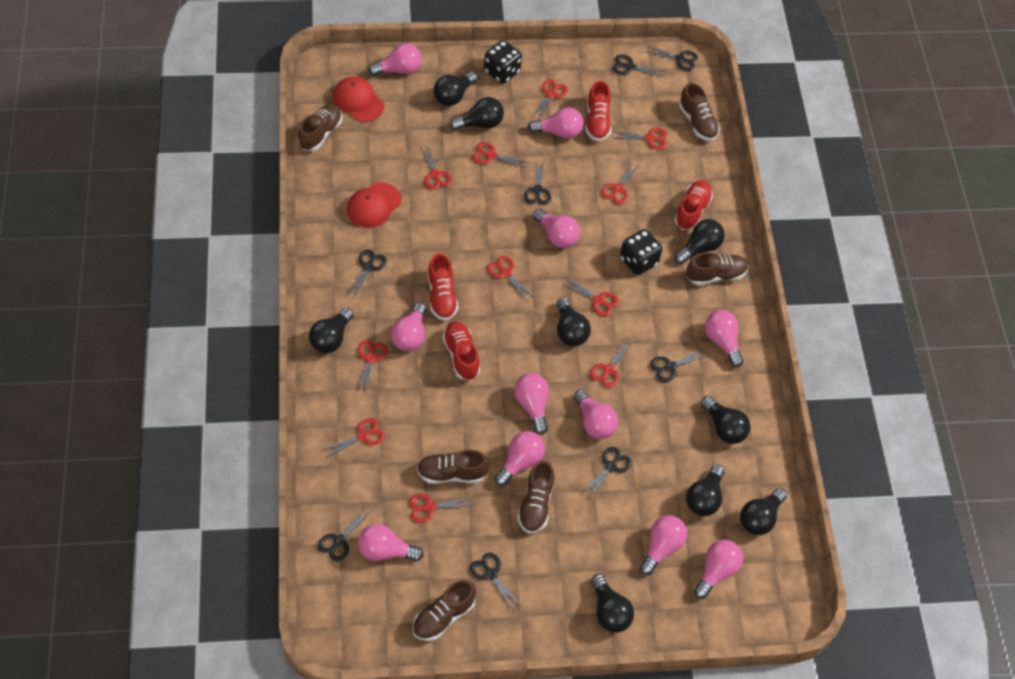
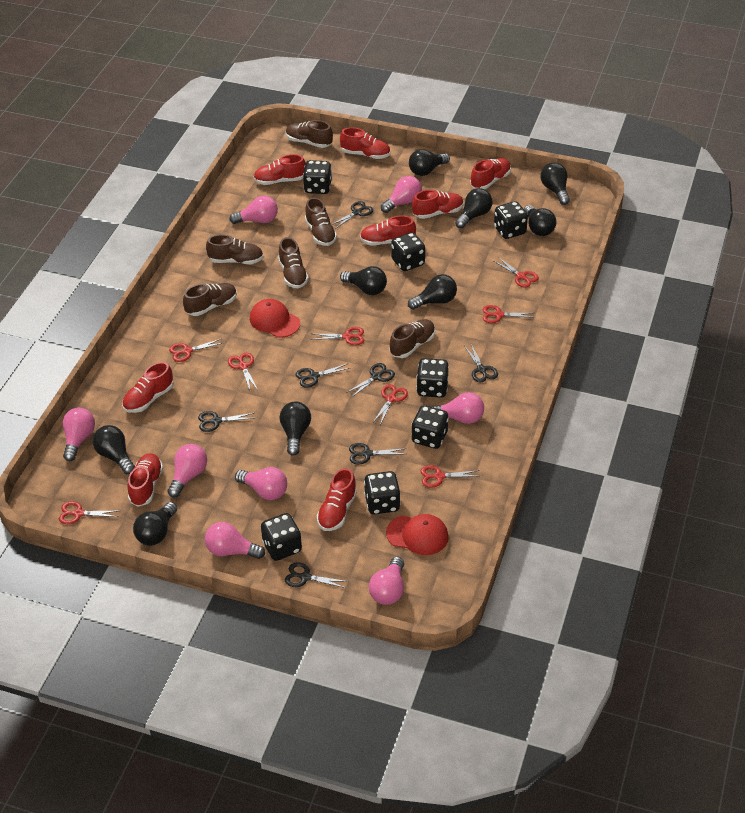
black dice: [484,40,522,84] [620,229,662,275] = 2 -> [261,513,302,561] [303,160,332,194] [364,471,400,515] [391,232,425,271] [411,405,449,449] [416,358,449,397] [494,201,528,239] = 7
black scissors: [318,507,372,562] [347,250,387,298] [470,552,522,611] [524,160,551,205] [581,447,632,498] [612,54,667,77] [645,45,698,71] [650,349,708,382] = 8 -> [198,411,254,432] [285,562,348,588] [296,364,350,387] [331,201,373,229] [346,363,395,398] [349,443,407,465] [464,344,498,382] = 7
pink light bulb: [358,524,424,561] [368,43,422,76] [391,303,426,351] [495,431,545,486] [514,373,549,435] [528,107,584,139] [533,209,580,248] [573,390,618,439] [640,515,687,575] [694,540,743,599] [705,310,744,367] = 11 -> [63,407,95,461] [168,444,207,498] [205,522,265,559] [229,196,278,224] [235,467,287,500] [369,557,404,605] [381,176,422,213] [431,392,484,424] = 8
red scissors: [323,418,385,458] [357,340,387,395] [409,494,475,523] [420,146,452,190] [473,142,530,168] [487,256,533,301] [532,79,568,120] [562,278,619,316] [590,339,632,388] [601,161,640,204] [612,128,667,150] = 11 -> [59,501,118,524] [169,339,223,362] [228,353,258,390] [311,327,364,345] [373,384,408,425] [421,465,480,487] [483,305,536,323] [494,257,539,288] = 8
red shoe: [428,253,458,321] [442,321,480,381] [585,81,612,141] [675,180,713,230] = 4 -> [122,362,173,413] [128,453,163,507] [253,154,306,185] [317,468,357,531] [340,127,390,159] [360,216,416,245] [412,190,464,219] [470,158,511,189] = 8

